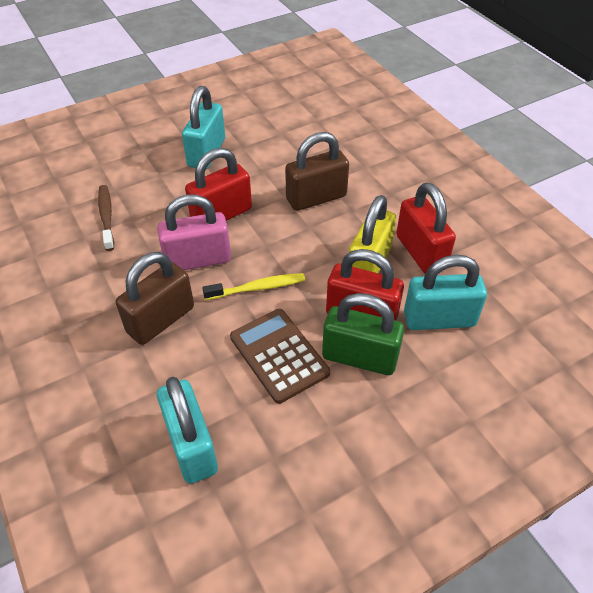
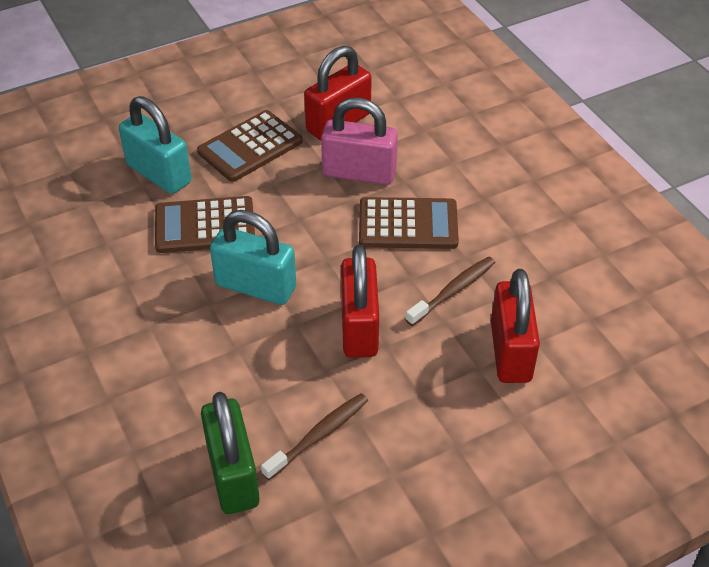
brown calculator: [230,309,330,404] = 1 -> [155,196,255,253] [197,110,303,182] [359,197,459,249] = 3
brown padlock: [116,252,194,345] [285,132,349,211] = 2 -> none = 0
brown toothbrush: [98,185,114,251] = 1 -> [261,393,368,480] [405,256,495,326] = 2
turquoise padlock: [157,377,218,484] [182,86,225,169] [404,255,487,330] = 3 -> [119,96,191,194] [210,210,296,305] = 2
yellow padlock: [349,195,396,273] = 1 -> none = 0
yellow toothbrush: [202,273,305,300] = 1 -> none = 0

